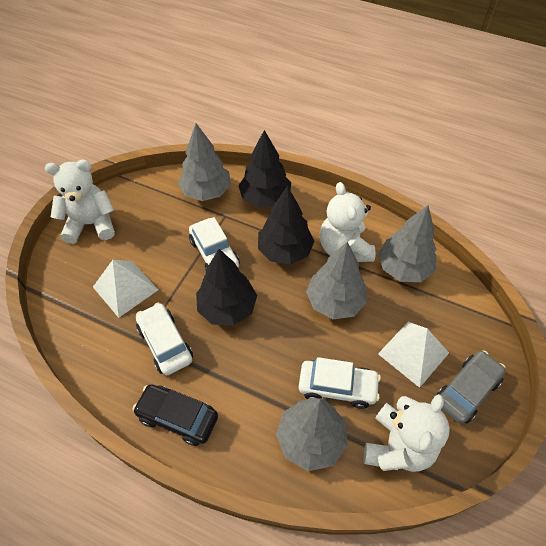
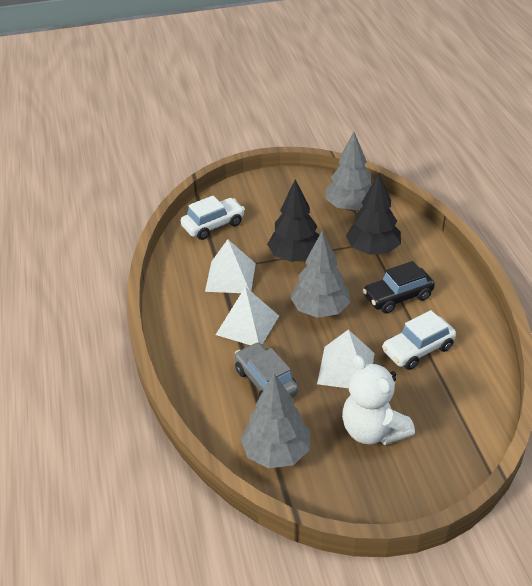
black tree: [196,249,257,326] [238,130,291,208] [258,186,314,265] = 3 -> [267,180,319,262] [346,173,401,255] = 2
grey tree: [178,123,231,201] [276,397,348,471] [306,242,367,319] [378,205,437,282] = 4 -> [240,373,310,468] [290,231,350,318] [325,132,371,211] = 3
white car: [136,303,193,375] [189,217,240,270] [299,357,381,409] = 3 -> [181,196,245,240] [382,310,456,370] = 2
white pyramid: [93,260,158,318] [378,322,449,388] = 2 -> [205,239,256,293] [216,287,279,345] [317,330,374,388] = 3
white teddy bear: [45,160,115,244] [320,182,375,262] [364,394,450,472] = 3 -> [342,355,415,445] = 1

